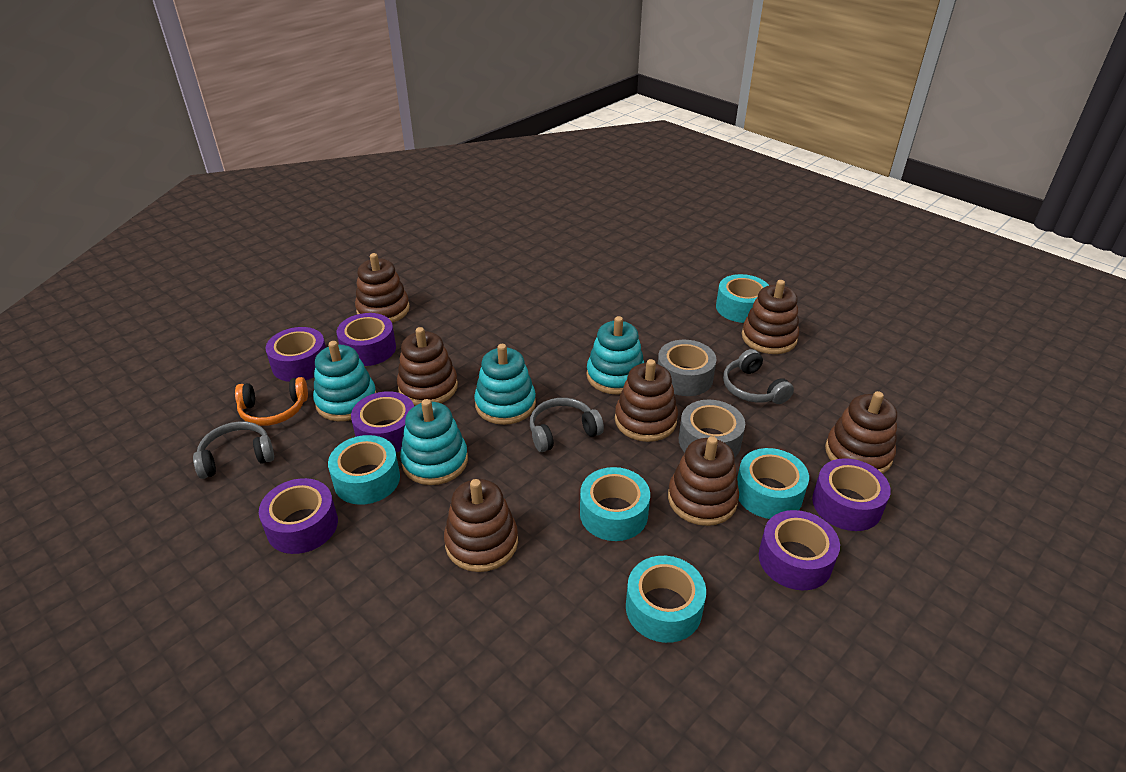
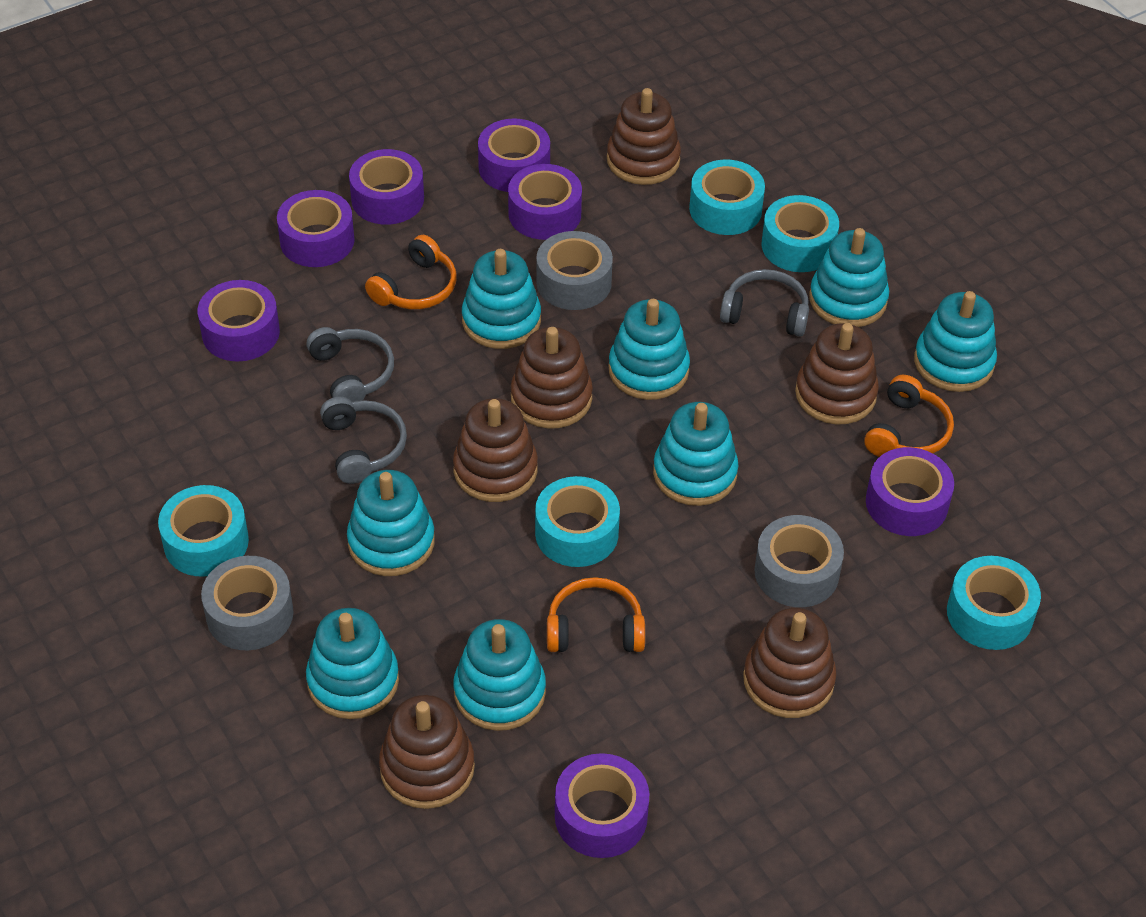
brown stacking toy: [355,253,410,323] [397,327,458,406] [444,479,518,572] [615,359,678,442] [668,436,739,526] [742,280,799,354] [825,391,897,474] = 7 -> [379,695,475,809] [453,398,538,502] [511,327,593,429] [607,88,681,185] [743,607,836,718] [795,323,879,425] = 6
grey tape: [658,340,717,396] [679,400,745,458] = 2 -> [201,556,294,650] [536,231,613,310] [754,515,844,607] = 3
orange headphones: [235,377,308,426] = 1 -> [365,235,457,309] [547,577,645,652] [864,375,954,457] = 3
purple tape: [259,478,338,554] [266,327,326,382] [337,313,396,366] [351,391,414,452] [759,510,840,590] [812,458,891,531] = 6 -> [198,280,280,361] [277,190,355,267] [349,149,424,225] [478,118,550,192] [508,164,582,240] [555,753,649,858] [866,447,954,536] = 7
turquoise stacking toy: [313,341,376,421] [400,399,468,485] [474,344,536,425] [586,316,644,395] = 4 -> [306,608,399,719] [347,470,435,576] [454,619,546,731] [462,249,541,349] [609,299,690,400] [653,402,739,506] [809,228,889,327] [914,291,997,392] = 8

